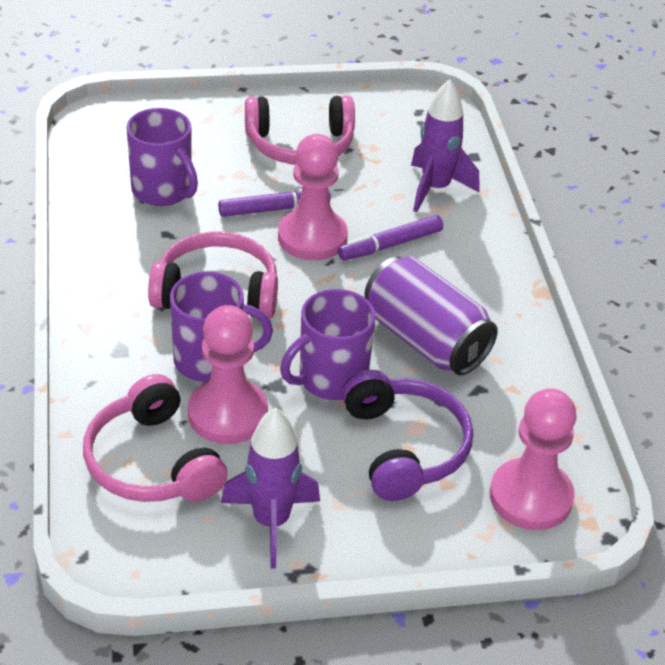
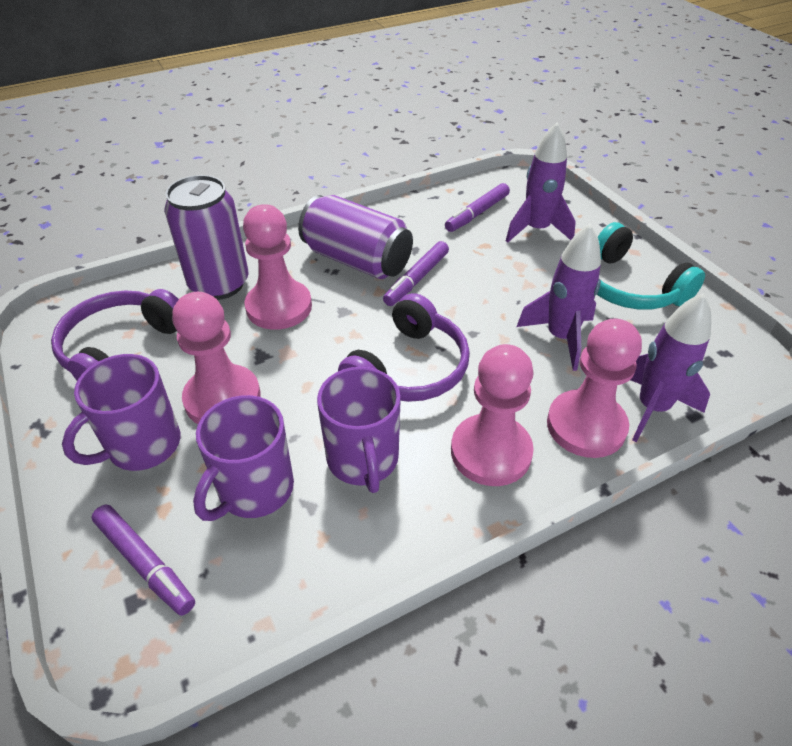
pink headphones: [83,374,228,502] [148,232,278,319] [245,95,355,165] = 3 -> none = 0
pink pawn: [188,305,268,444] [278,134,348,260] [490,388,577,530] = 3 -> [172,292,261,424] [243,204,312,330] [451,344,534,486] [547,318,642,458] = 4
purple can: [364,256,498,375] = 1 -> [164,175,248,300] [298,195,413,279] = 2
purple headphones: [342,370,473,501] = 1 -> [51,289,179,380] [338,293,470,402] = 2
purple marker: [218,189,331,217] [338,215,443,260] = 2 -> [92,505,195,616] [383,241,449,306] [445,183,510,232] = 3
purple rocket: [221,407,320,569] [411,79,480,212] = 2 -> [506,122,576,243] [516,224,601,371] [631,293,711,443] = 3
turquoise headphones: none = 0 -> [597,222,705,310] = 1

